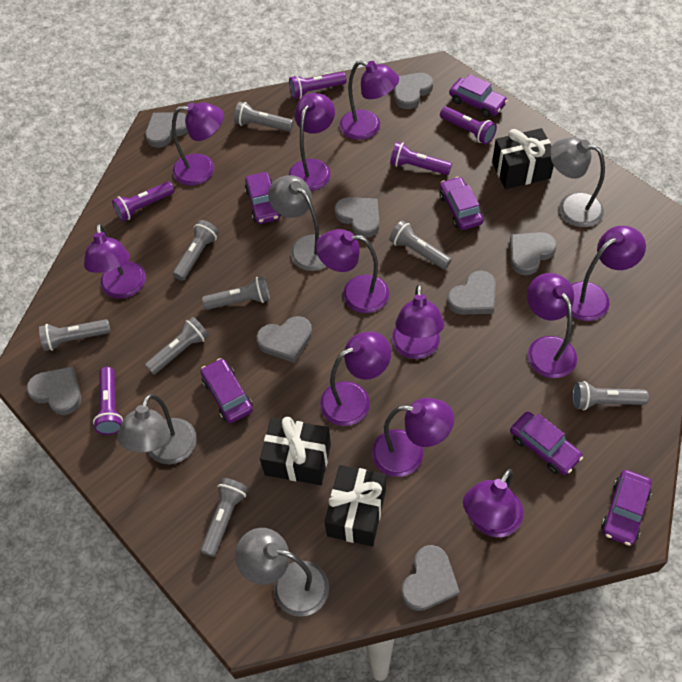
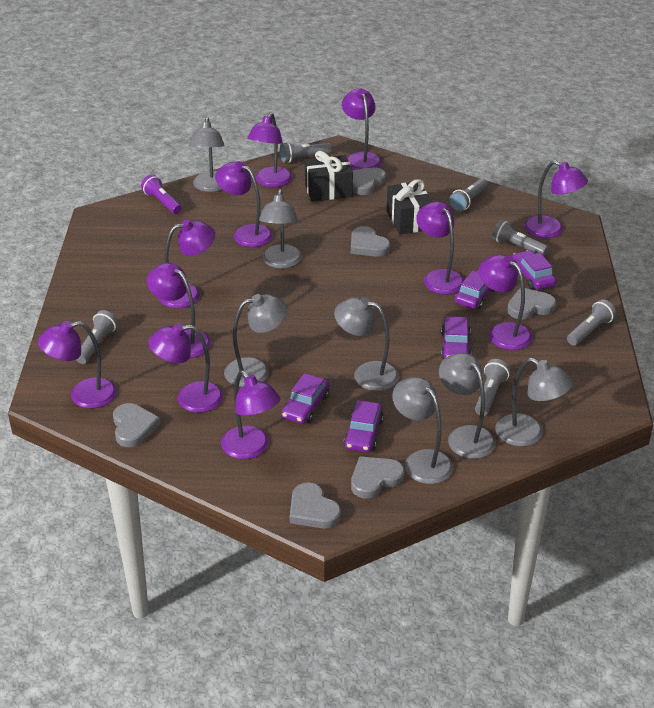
black gift: [260,417,331,485] [325,465,386,546] [492,128,554,189] = 3 -> [305,151,353,202] [387,179,432,235] = 2
grey flashlight: [39,319,111,351] [145,317,209,375] [173,220,219,281] [200,478,248,557] [202,276,270,310] [234,102,293,132] [389,221,451,269] [572,381,649,410] = 8 -> [76,310,118,364] [280,142,331,163] [449,178,488,211] [475,359,510,416] [492,220,548,256] [567,299,616,346] = 6
grey heart: [26,367,81,415] [145,112,188,148] [256,316,312,363] [335,197,380,238] [394,73,433,109] [401,545,460,611] [447,271,496,314] [510,232,557,275] = 8 -> [113,403,160,447] [290,482,341,529] [351,226,390,257] [351,456,405,499] [352,167,386,195] [507,287,556,320] = 6
grey lamp: [117,394,197,464] [235,528,329,617] [268,175,327,271] [550,137,605,227] = 4 -> [189,117,224,192] [224,294,288,387] [259,189,302,268] [334,297,399,391] [392,377,454,484] [439,353,496,459] [495,358,573,446] = 7
purple car: [201,358,253,423] [245,172,281,224] [439,177,483,230] [449,74,508,117] [510,411,583,475] [601,470,652,546] = 6 -> [281,373,330,424] [344,400,384,452] [441,317,471,359] [455,269,494,309] [512,250,556,290] = 5
purple flashlight: [93,367,123,435] [112,182,174,222] [289,72,346,99] [390,142,452,175] [440,107,497,145] = 5 -> [141,174,182,214] = 1

